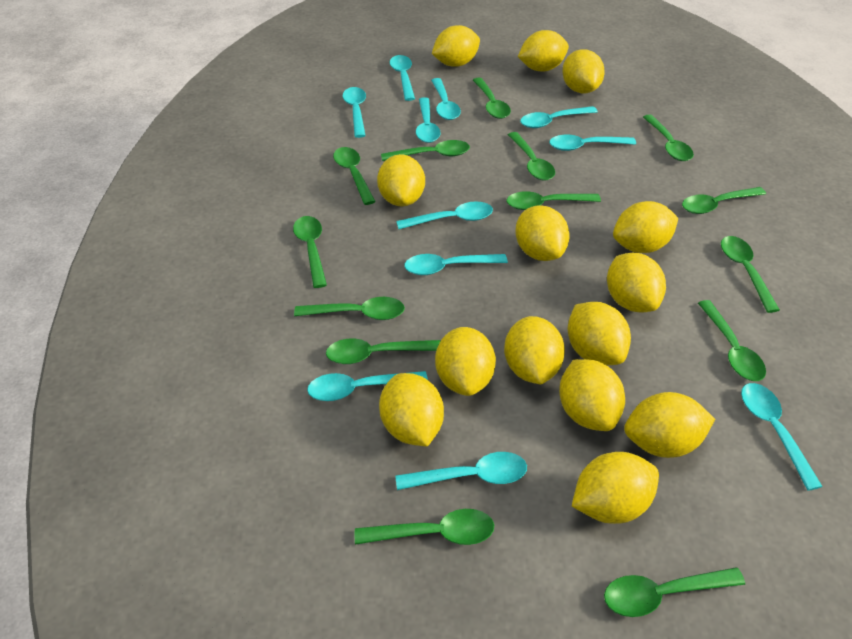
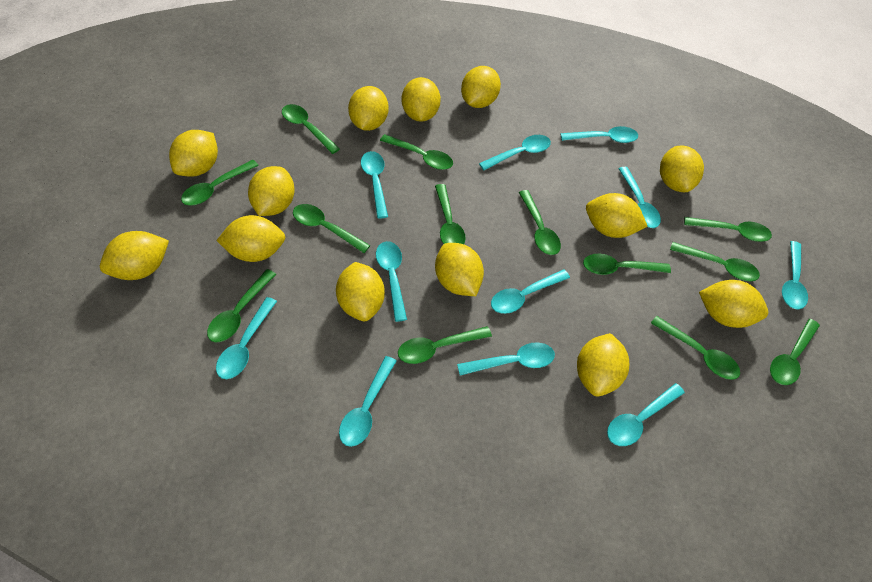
green spoon: [293,216,327,288] [294,297,405,320] [326,339,440,364] [333,147,376,205] [355,509,494,545] [381,140,470,161] [473,78,511,119] [507,191,601,210] [508,132,555,181] [604,567,745,617] [643,114,694,161] [682,187,766,214] [698,300,766,381] [721,236,780,313] = 14 -> [181,160,259,206] [207,269,276,342] [282,104,340,154] [293,204,370,253] [380,134,453,170] [398,326,492,364] [435,184,466,244] [519,190,561,255] [583,254,671,275] [651,316,740,380] [670,242,760,281] [684,217,772,242] [770,319,820,385] = 13
yellow lemon: [377,154,425,207] [379,373,444,447] [432,25,480,67] [435,327,496,396] [504,316,565,385] [515,205,570,261] [518,30,569,72] [559,359,625,431] [562,49,605,93] [568,302,631,365] [572,452,659,524] [607,253,666,312] [613,201,678,253] [624,392,715,458] = 14 -> [100,231,169,280] [169,130,218,177] [216,215,285,262] [248,166,295,216] [336,262,385,321] [348,86,388,131] [402,77,441,122] [435,243,484,296] [461,66,501,108] [577,333,629,397] [586,193,648,238] [660,146,704,192] [699,280,768,328] = 13

